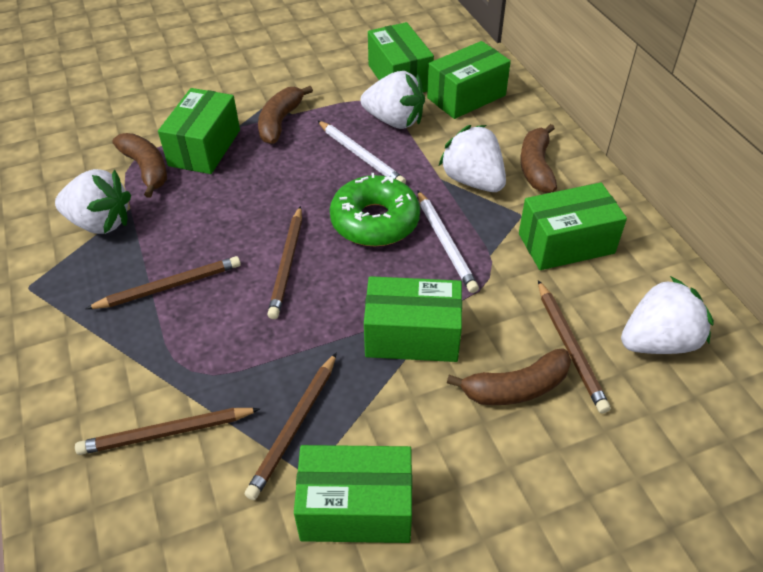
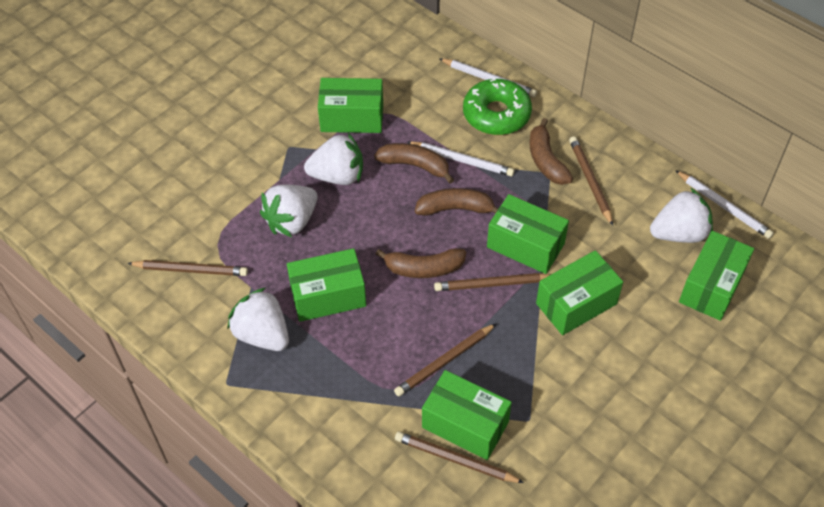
white pencil: [317,120,406,184] [417,190,479,293] = 2 -> [407,141,514,176] [439,58,537,97] [675,170,774,239] = 3

